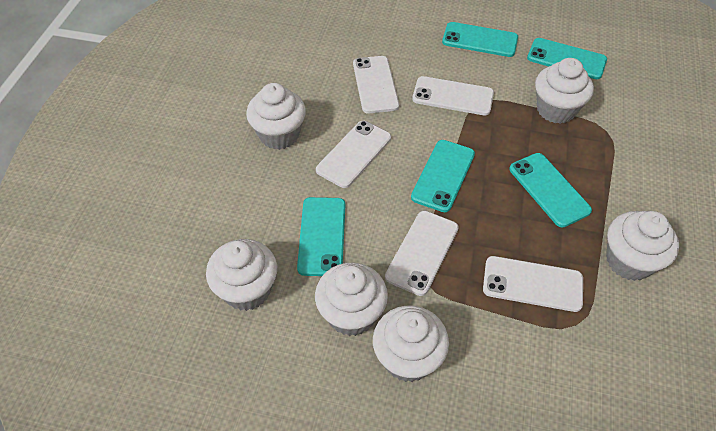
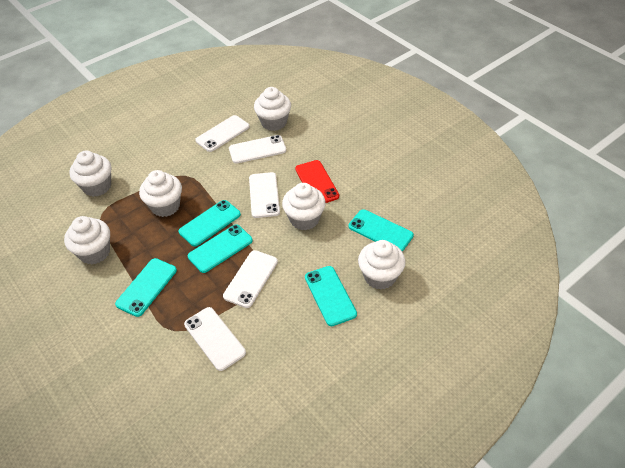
red phone: none = 0 -> [295,160,339,203] = 1

